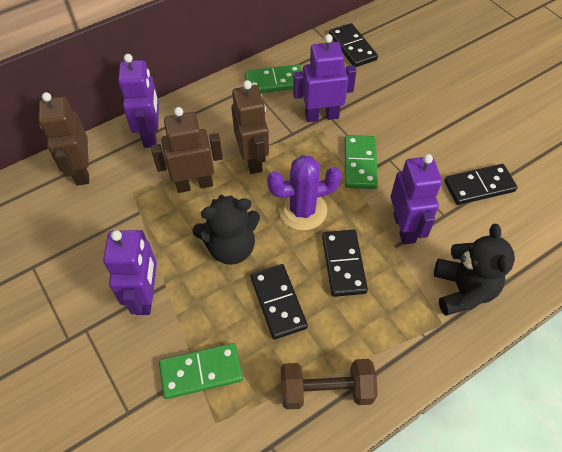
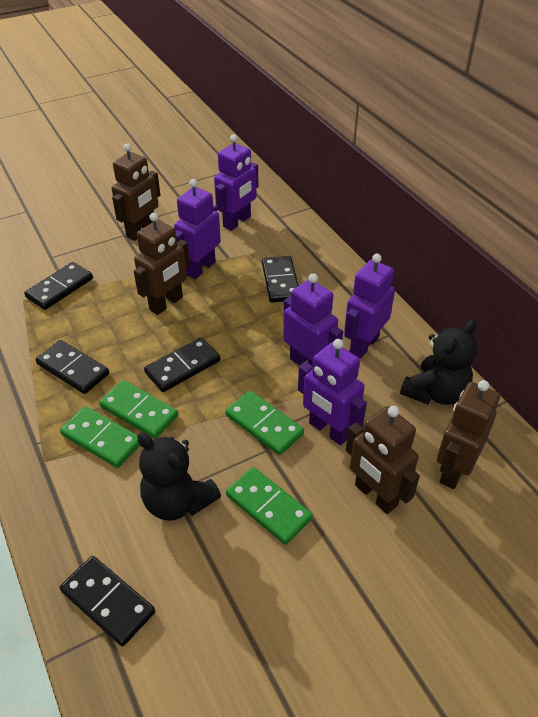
black domino: [250,264,308,340] [322,230,368,297] [329,23,378,67] [444,164,518,205] = 4 -> [24,262,93,310] [36,340,109,394] [60,556,155,646] [144,338,220,392] [262,256,299,303] = 5
brown dumbbell: [281,359,378,410] = 1 -> none = 0
brown robot: [39,92,89,186] [151,107,223,193] [231,80,269,174] = 3 -> [111,143,160,241] [134,213,190,315] [346,406,420,514] [437,380,500,489] = 4
green domino: [159,343,243,399] [245,64,302,93] [344,135,378,189] = 3 -> [60,406,140,468] [99,380,178,439] [225,391,304,455] [226,467,313,545] = 4
purple cactus: [267,155,342,231] = 1 -> none = 0
purple robot: [103,230,157,315] [118,54,159,148] [293,34,356,122] [391,154,442,245] = 4 -> [174,179,221,279] [214,134,258,231] [283,273,343,366] [298,339,367,445] [344,254,395,358] = 5

